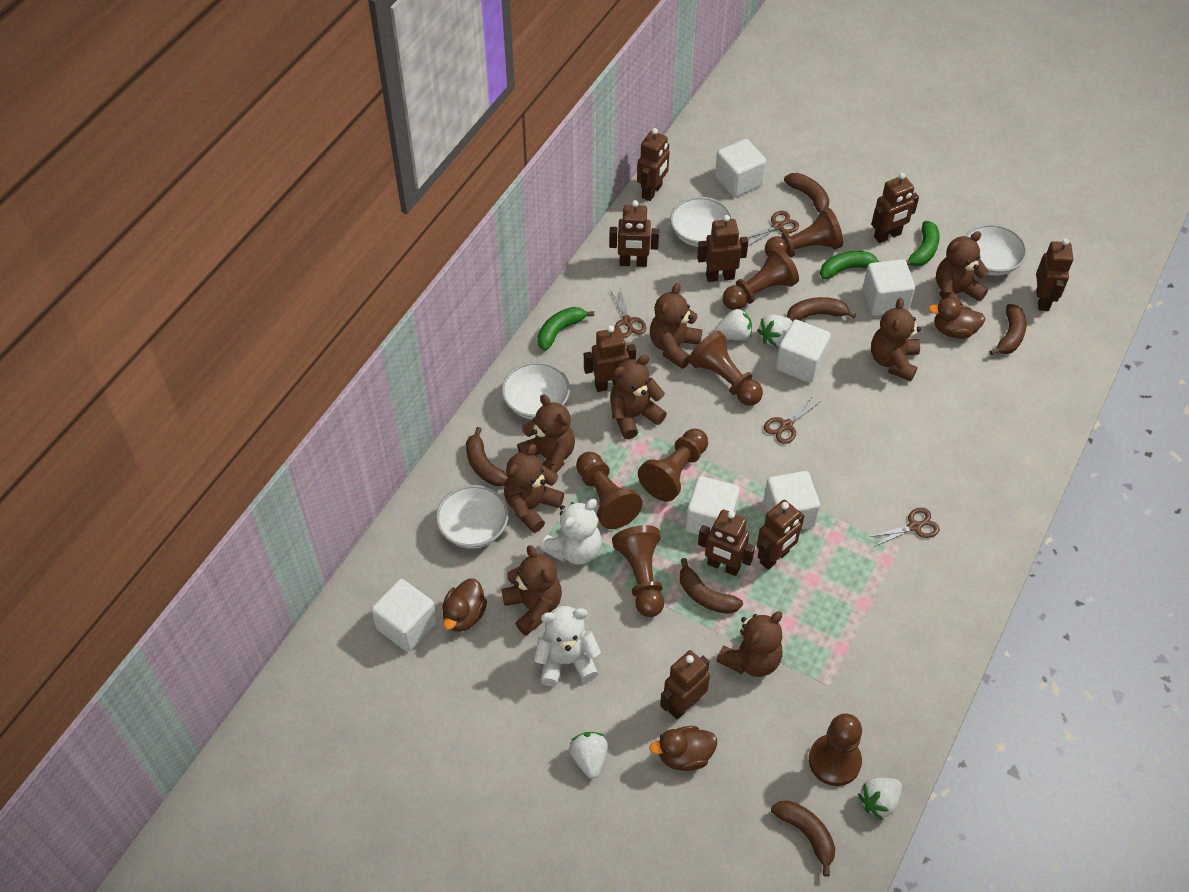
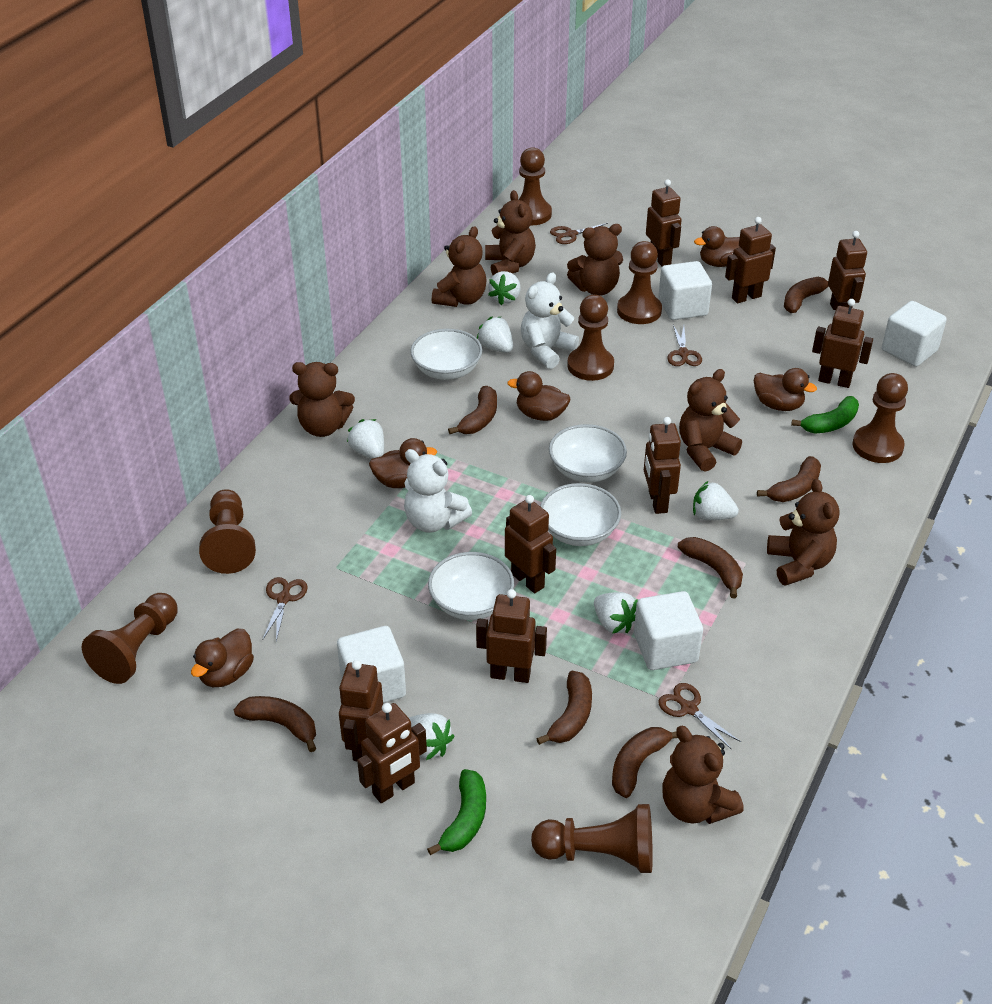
brown banana: [466,427,508,486] [680,558,743,614] [771,800,835,877] [784,173,830,215] [787,297,856,322] [990,304,1027,355] = 6 -> [234,696,316,752] [448,386,497,434] [537,671,592,745] [612,727,678,798] [678,537,743,598] [757,456,821,502] [784,277,829,313] = 7
brown duck: [442,578,487,632] [649,726,717,771] [928,298,985,339] = 3 -> [191,629,254,687] [369,438,437,488] [507,371,570,421] [694,226,740,267] [754,368,817,411] = 5
brown teddy bear: [502,545,562,636] [504,444,564,533] [517,394,575,473] [610,355,667,439] [650,283,702,369] [716,611,783,677] [871,298,921,381] [936,231,989,305] = 8 -> [289,362,355,437] [432,226,486,307] [485,190,536,275] [567,224,623,296] [662,726,744,824] [679,369,742,472] [767,479,839,586] = 7
green banana: [538,307,594,351] [820,251,880,279] [906,221,940,267] = 3 -> [427,769,486,855] [791,396,859,433] = 2
white cube: [371,579,437,652] [686,476,740,535] [715,139,766,197] [764,471,820,530] [776,320,831,383] [863,259,915,316] = 6 -> [337,626,406,703] [634,591,703,670] [658,261,712,320] [882,301,947,367] = 4
white strawberry: [569,732,608,779] [715,308,752,341] [757,315,792,347] [858,778,902,820] = 4 -> [347,419,384,459] [409,713,454,760] [477,317,513,353] [488,271,520,305] [594,592,637,634] [693,481,739,520] = 6

